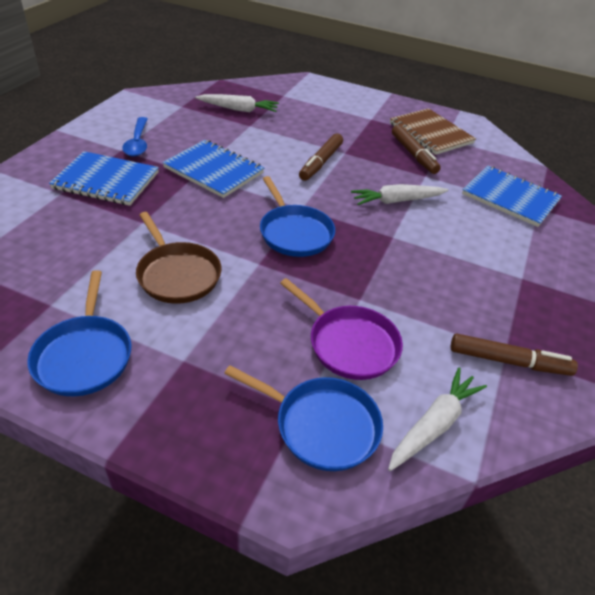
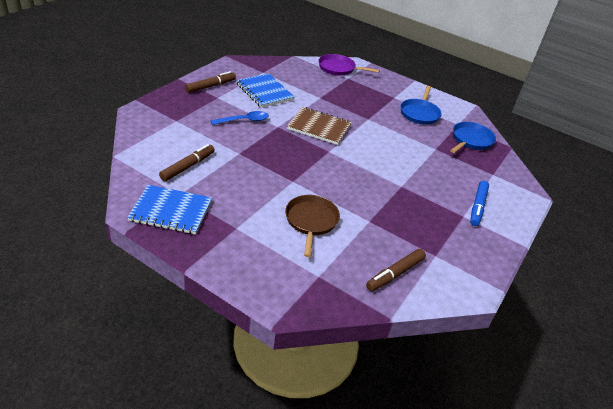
blue marker: none = 0 -> [470,181,489,226] = 1
blue notebook: [49,151,159,206] [162,140,264,198] [462,166,562,227] = 3 -> [127,185,212,234] [236,73,295,108] = 2
blue pan: [27,270,131,396] [224,365,383,471] [260,176,335,257] = 3 -> [400,86,442,125] [450,122,496,153] = 2
white carrot: [195,94,279,112] [351,184,448,205] [388,368,487,471] = 3 -> none = 0

